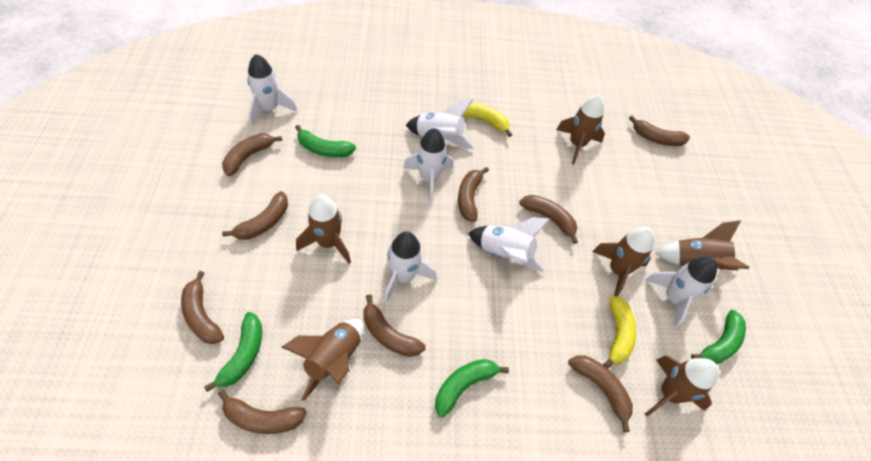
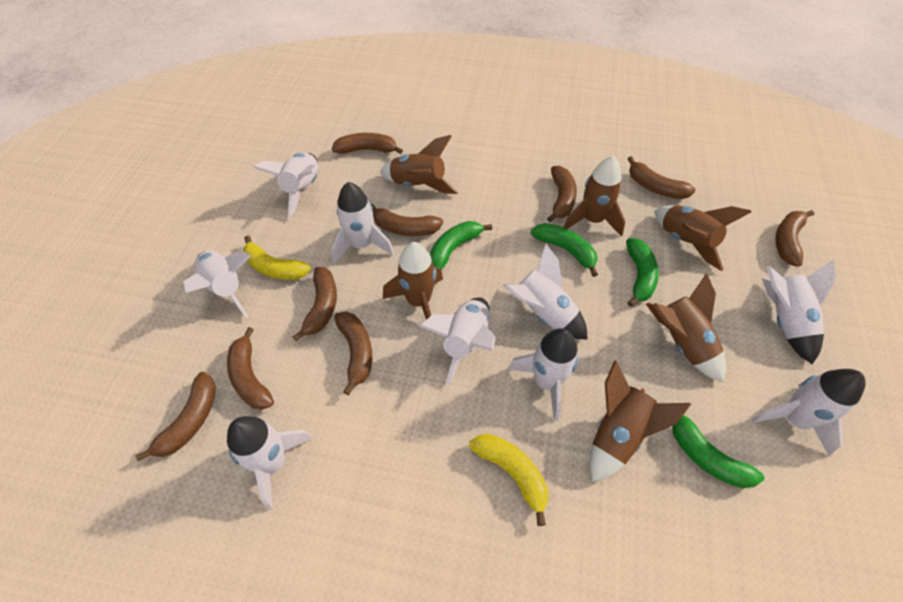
white rocket: [247,54,297,126] [384,231,437,303] [403,128,453,203] [406,99,475,149] [468,217,550,272] [645,257,718,328] = 6 -> [183,250,251,318] [227,416,313,510] [253,152,318,218] [331,182,394,263] [420,297,496,385] [502,243,588,340] [508,328,579,421] [751,369,866,456] [762,259,836,364] = 9

